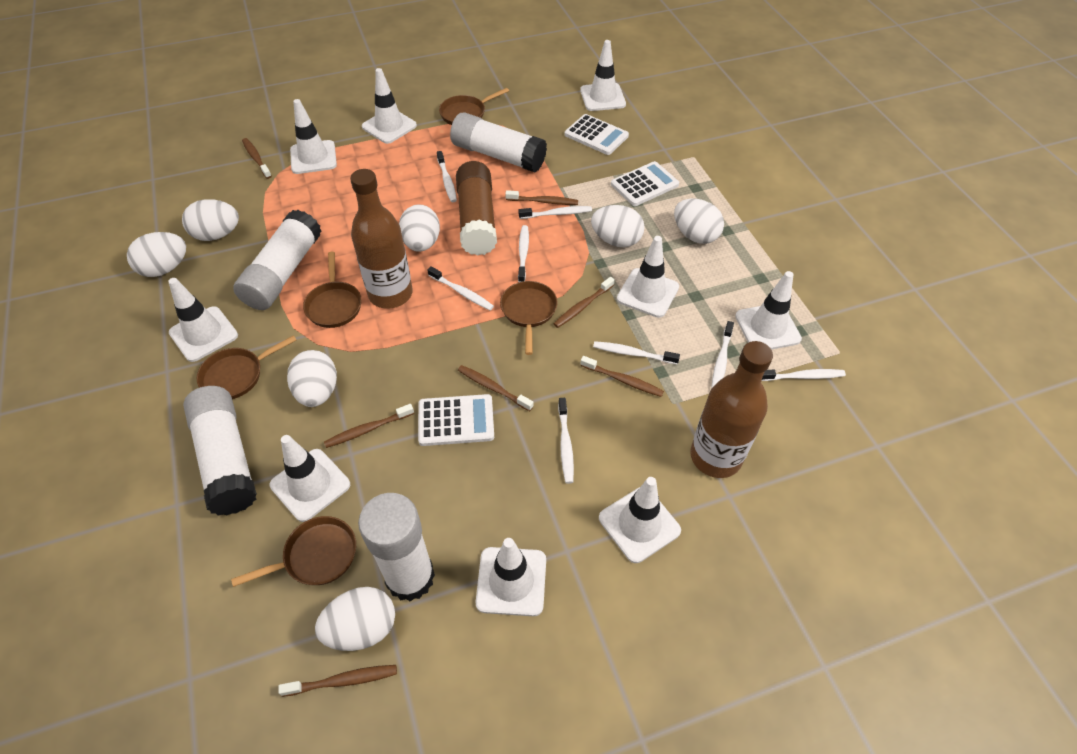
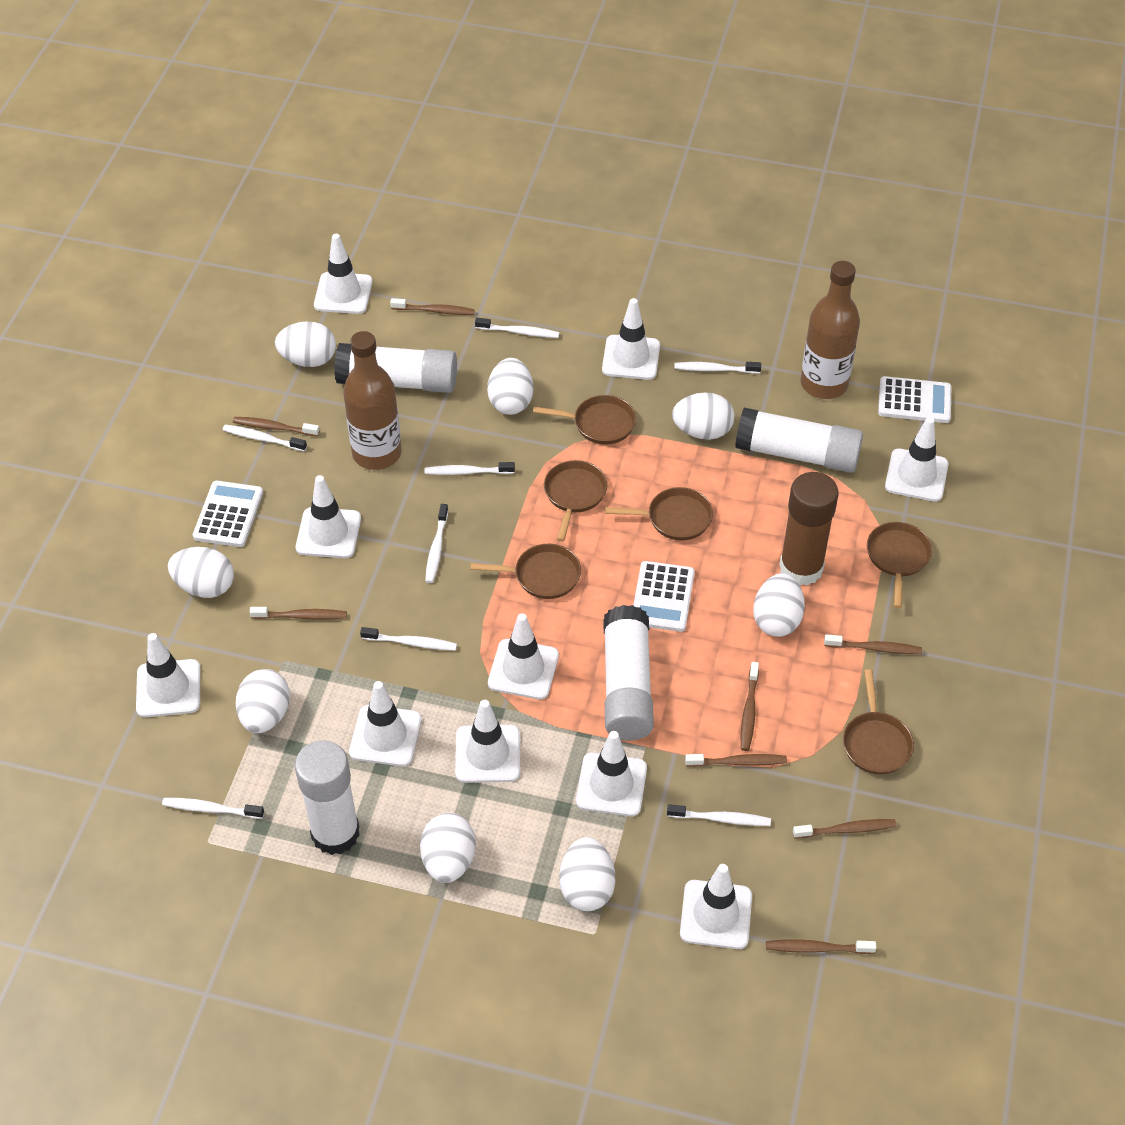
brown pan: [196,335,296,399] [231,516,356,587] [303,252,362,328] [439,88,509,125] [500,281,558,355] = 5 -> [471,544,581,599] [533,395,636,444] [544,460,607,542] [605,487,713,540] [843,669,914,775] [867,522,932,608] = 6
brown toothbrush: [242,138,272,179] [278,665,397,697] [324,404,414,448] [458,365,534,411] [505,190,578,205] [554,277,615,328] [580,356,664,397] = 7 -> [233,417,319,436] [250,607,347,620] [390,298,475,315] [685,754,787,767] [741,662,759,751] [766,939,876,954] [793,819,896,839] [824,634,922,654] = 8
white egg: [127,232,186,277] [182,199,239,241] [287,350,337,407] [315,587,395,651] [399,204,440,252] [591,205,645,247] [674,199,724,244] = 7 -> [168,547,234,598] [236,669,290,733] [275,321,336,367] [420,813,476,883] [487,358,533,415] [560,837,615,911] [672,392,734,440] [753,573,805,637] = 8
white traffic cone: [168,278,238,362] [270,435,350,522] [290,99,337,174] [362,68,417,144] [476,538,546,616] [580,40,626,111] [599,477,681,563] [617,236,679,318] [735,271,802,350] = 9 -> [136,633,200,718] [296,475,361,558] [314,234,373,314] [349,681,422,767] [455,700,520,783] [488,613,559,700] [576,731,647,817] [602,298,660,380] [680,864,752,949] [885,417,948,502] = 10

